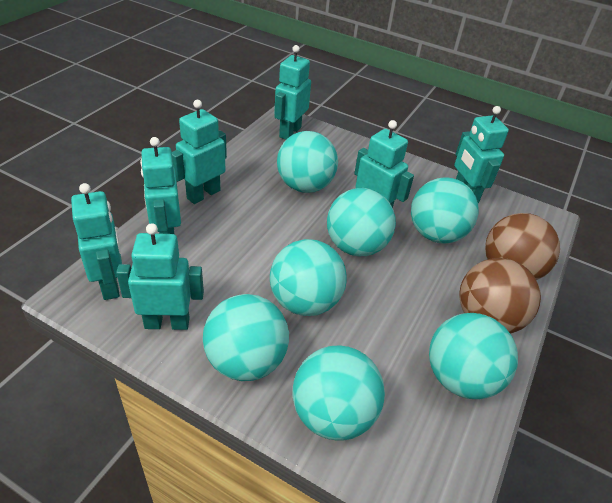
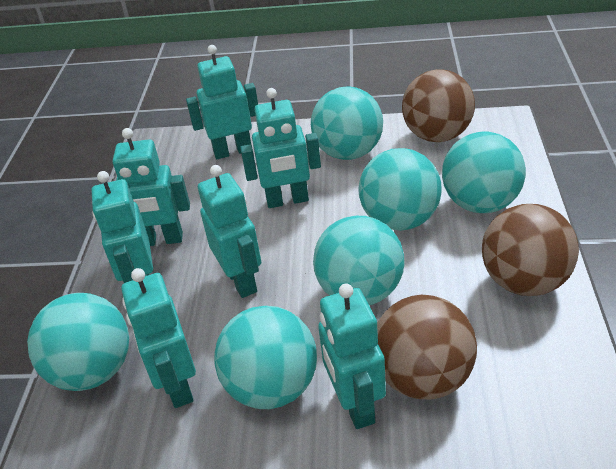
brown ball: [459,258,541,334] [485,213,560,280] = 2 -> [377,295,477,400] [402,69,475,142] [482,204,579,296] = 3
turquoise ball: [203,294,289,381] [270,239,347,316] [277,131,338,193] [292,345,385,441] [327,188,396,256] [411,178,479,243] [429,313,518,399] = 7 -> [27,293,129,391] [214,306,317,409] [311,87,383,160] [313,216,405,305] [359,148,442,231] [442,131,526,213] = 6

